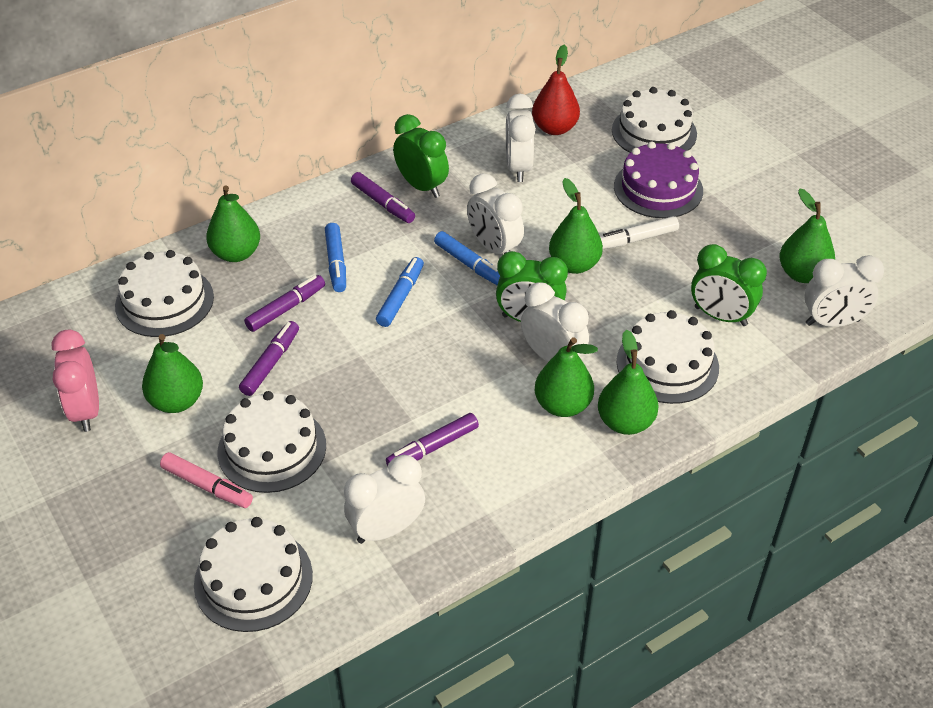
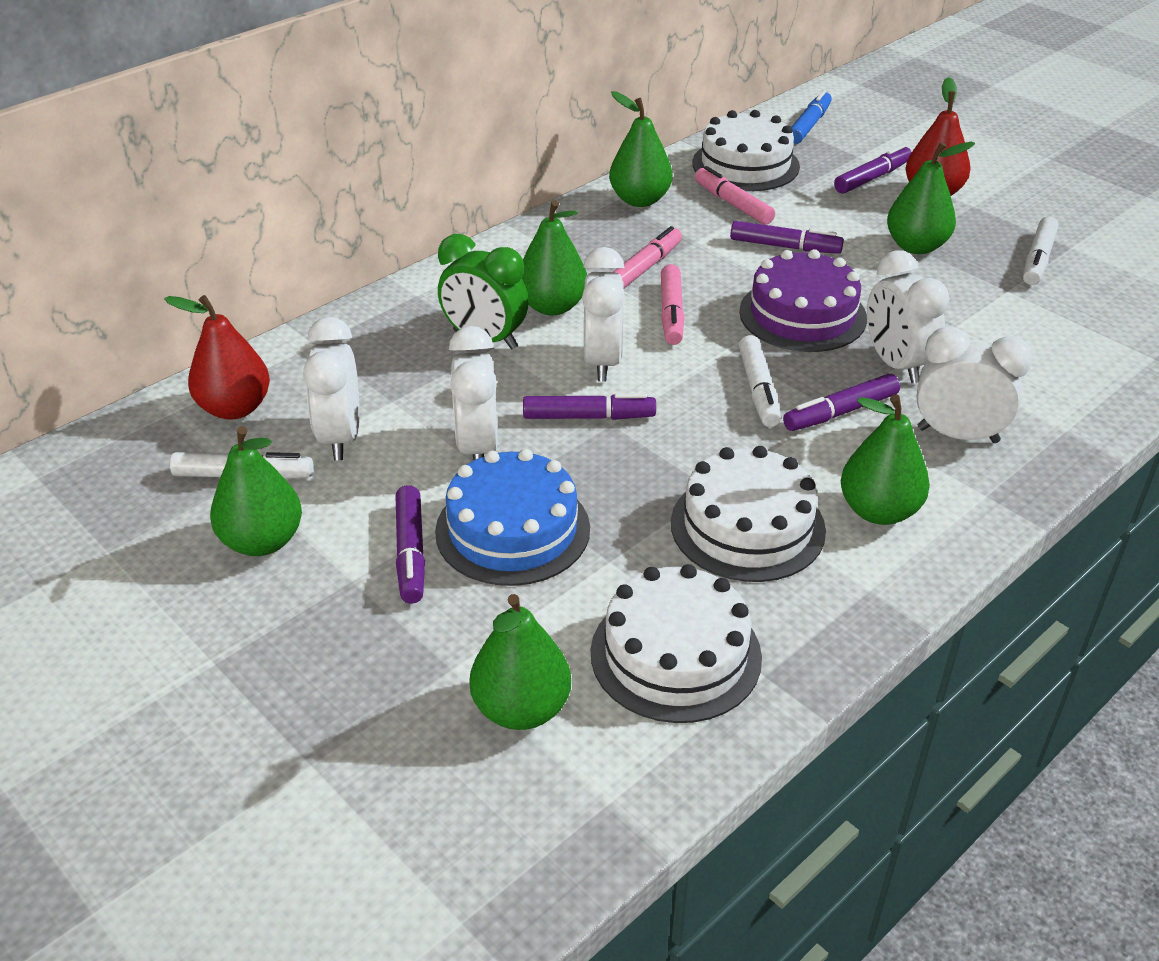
blue cake: none = 0 -> [435,449,590,586] = 1
blue marker: [325,223,346,292] [376,257,424,327] [434,231,500,285] = 3 -> [791,90,832,144] = 1
green clock: [393,114,449,198] [496,251,568,322] [691,244,767,326] = 3 -> [438,234,529,350] = 1
pink clock: [52,329,99,432] = 1 -> none = 0
pink marker: [160,452,253,508] = 1 -> [613,226,682,289] [661,264,684,345] [695,166,775,225] = 3
purple marker: [239,321,299,396] [244,275,325,332] [351,172,415,223] [386,413,479,466] = 4 -> [396,485,425,604] [523,393,656,420] [730,221,844,254] [783,374,900,431] [834,144,912,194] = 5
red pear: [532,45,580,135] = 1 -> [164,295,270,420] [905,77,970,196] = 2
white cake: [115,250,214,337] [194,517,313,632] [217,391,326,493] [612,87,697,153] [616,310,719,404] = 5 -> [591,564,762,723] [671,446,826,582] [692,110,800,191] = 3
white marker: [600,216,679,249] = 1 -> [170,452,314,479] [739,335,781,427] [1023,217,1059,285] = 3

